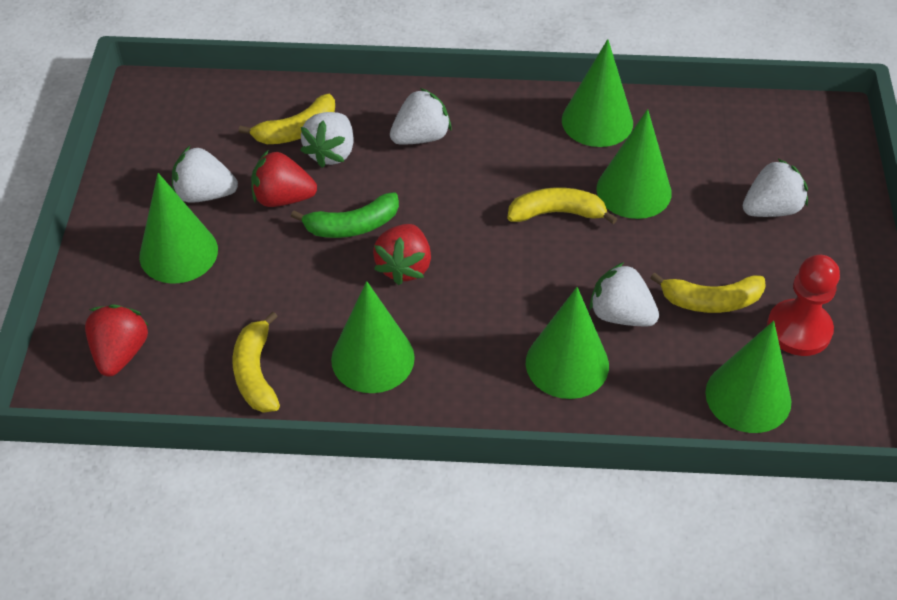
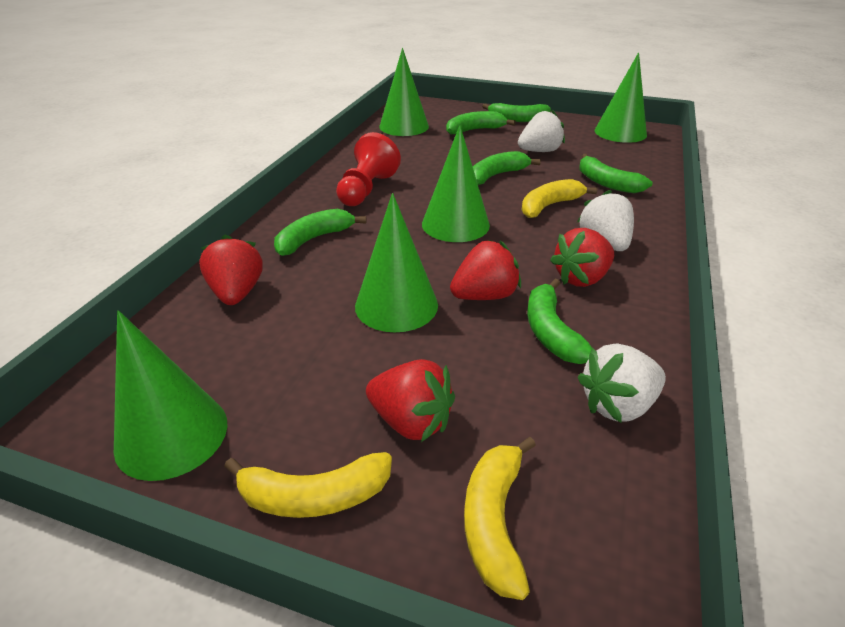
green banana: [291,192,399,238] = 1 -> [274,209,367,256] [446,111,516,135] [473,151,541,185] [482,103,551,122] [527,278,592,364] [580,154,653,193] = 6
green cone: [139,173,218,284] [331,281,415,393] [526,287,609,399] [562,39,633,147] [596,109,672,219] [705,321,791,433] = 6 -> [114,310,227,481] [355,193,438,332] [379,48,429,136] [422,125,490,242] [595,52,647,143] = 5
red strawberry: [85,304,149,377] [251,150,317,207] [373,224,431,285] = 3 -> [199,235,263,305] [366,359,455,442] [450,240,521,300] [550,228,614,287] = 4
white strawberry: [172,146,238,203] [300,112,354,168] [390,88,451,145] [589,262,659,326] [743,159,808,217] = 5 -> [518,110,565,152] [577,190,634,251] [578,343,666,423] = 3
yellow banana: [232,311,280,413] [239,94,335,144] [507,187,617,224] [650,272,766,313] = 4 -> [224,452,392,518] [464,437,536,600] [522,179,597,218] = 3

